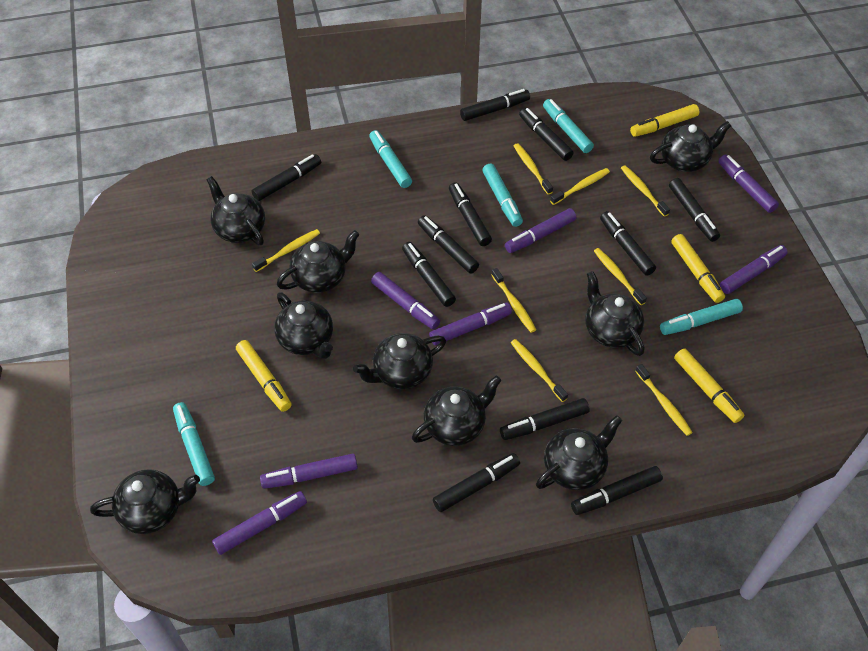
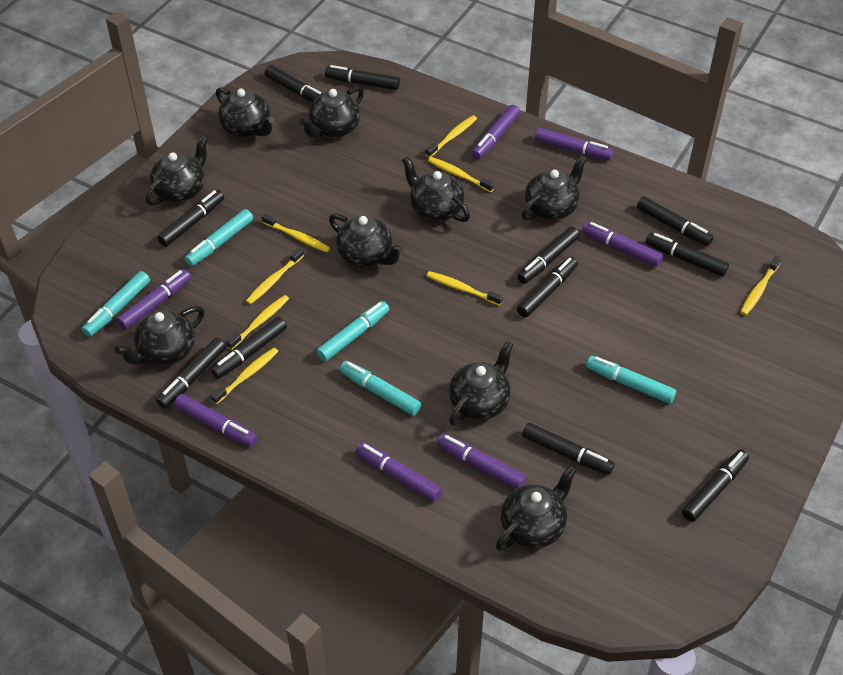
yellow marker: [236,340,292,412] [630,104,700,137] [671,234,725,303] [674,348,745,423] = 4 -> none = 0

